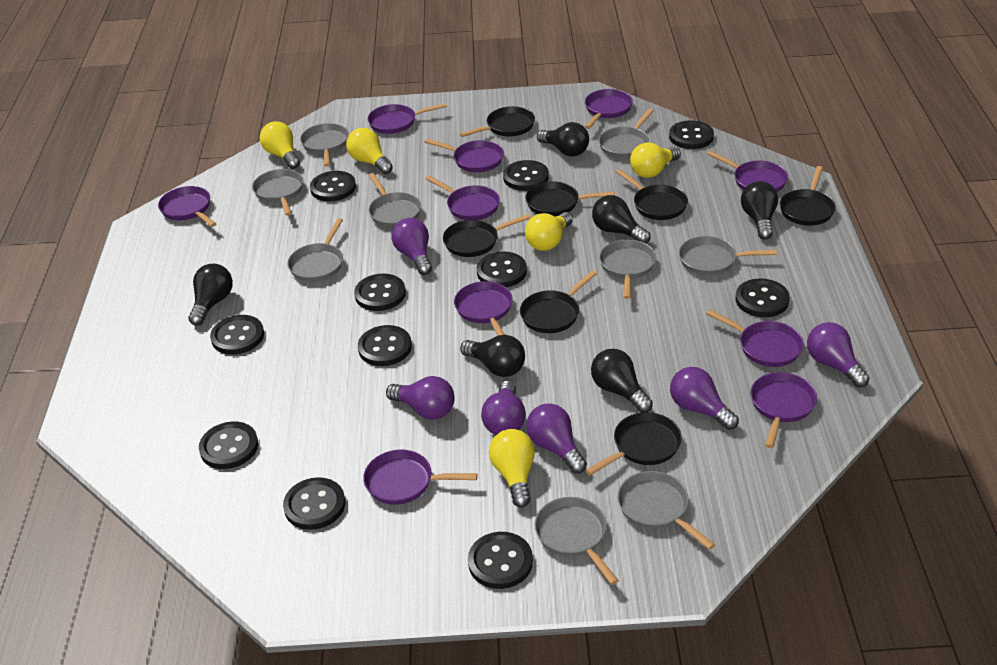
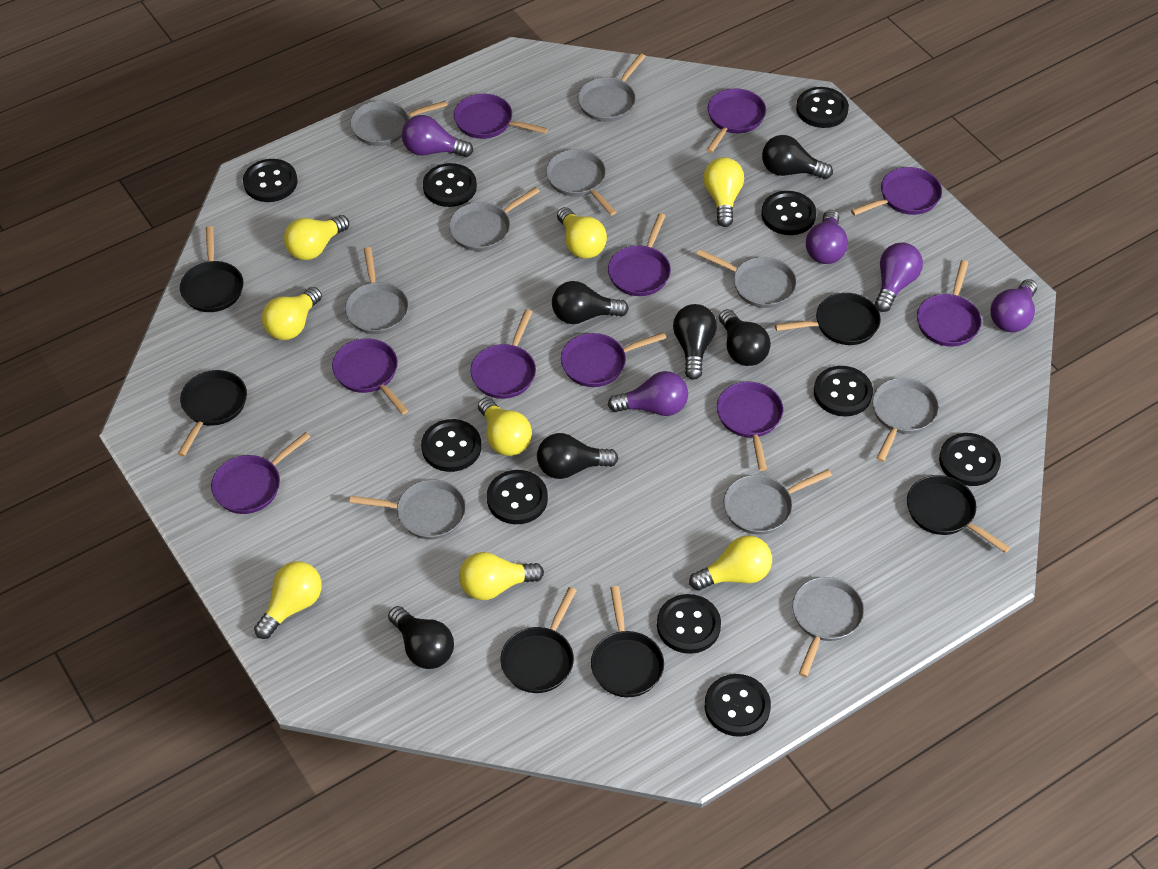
black button: [199,421,258,469] [210,315,264,355] [283,477,345,530] [310,171,356,201] [354,274,406,311] [358,325,412,366] [468,532,533,589] [477,251,527,287] [503,160,549,191] [669,120,714,149] [736,279,790,317] = 11 -> [243,159,297,202] [421,419,481,472] [423,163,477,207] [487,470,548,524] [657,594,721,654] [705,674,771,737] [761,191,816,235] [796,87,849,128] [814,366,873,417] [939,433,1001,486] = 10
black pan: [443,214,531,257] [460,106,535,137] [520,271,597,333] [525,181,615,216] [585,412,682,476] [616,169,688,220] [780,166,836,226] = 7 -> [178,370,247,457] [180,226,243,312] [501,587,577,693] [591,586,664,697] [775,293,881,345] [907,475,1010,553] = 6
grey pan: [252,169,303,216] [287,218,343,282] [300,123,349,167] [368,173,421,228] [535,497,619,585] [599,108,654,158] [599,240,656,299] [617,471,715,550] [679,236,777,275] = 9 -> [345,247,409,334] [350,101,447,146] [350,480,466,539] [449,187,540,251] [546,149,616,215] [578,53,646,122] [696,249,797,308] [724,469,832,534] [792,577,864,677] [872,378,939,462] = 10
purple light bulb: [386,376,455,420] [392,218,432,275] [481,381,526,435] [526,403,587,473] [670,367,739,430] [807,322,869,387] = 6 -> [402,115,473,157] [608,371,688,416] [806,210,848,264] [875,242,923,312] [991,279,1037,332] = 5
yellow light bulb: [260,121,300,169] [346,128,393,174] [489,429,535,508] [525,212,573,251] [630,142,681,178] = 5 -> [254,561,322,639] [262,287,322,340] [284,215,349,260] [459,552,544,600] [478,397,532,456] [557,207,607,259] [689,535,772,591] [703,157,744,227] = 8

